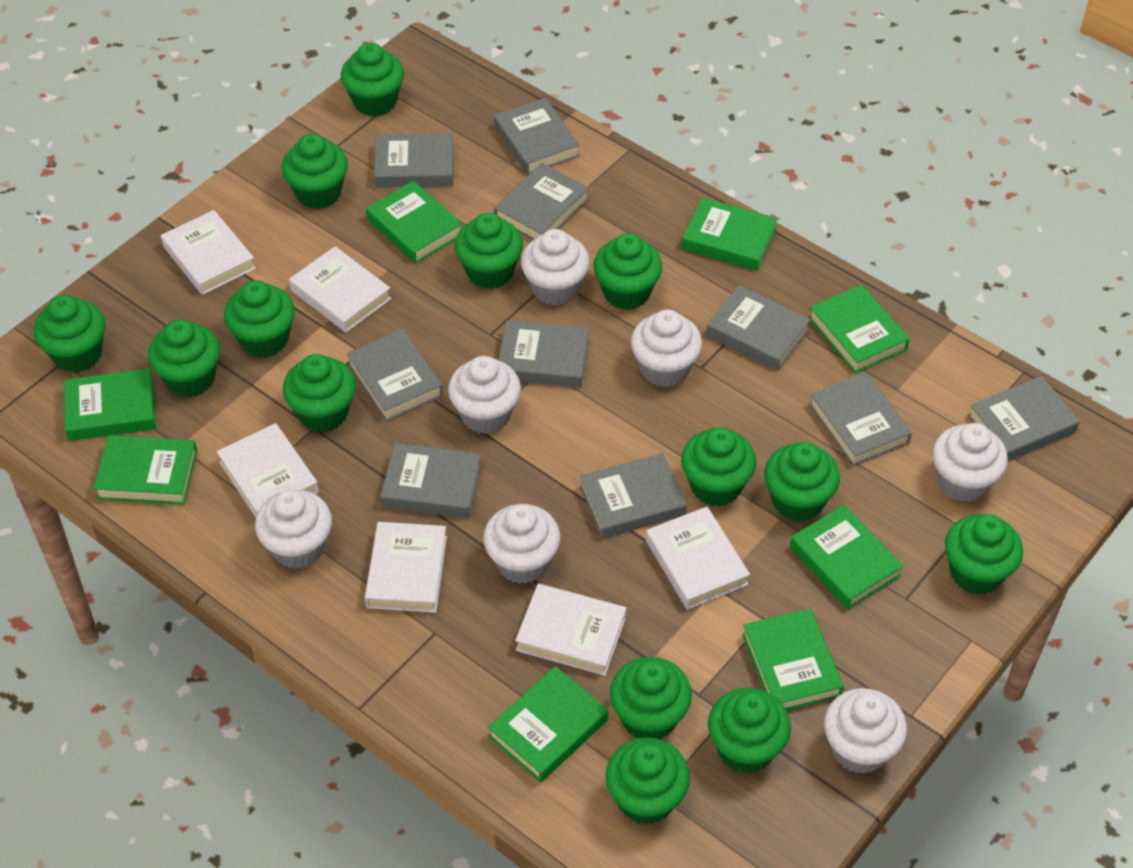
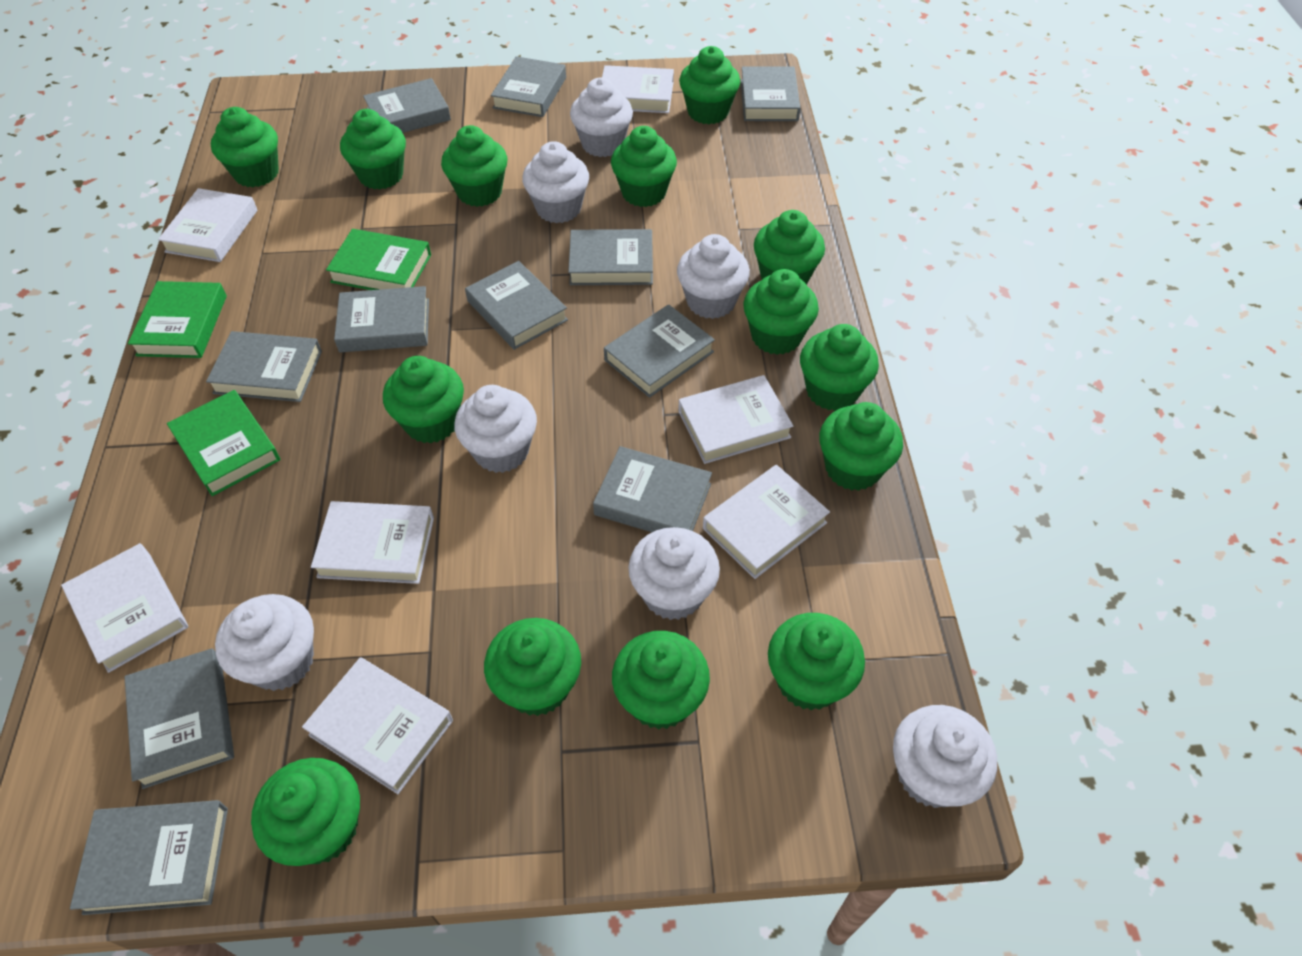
green book: [64,368,156,441] [94,435,198,505] [366,180,462,264] [488,666,608,782] [681,197,777,271] [742,608,844,711] [790,505,903,610] [809,284,910,373] = 8 -> [128,281,227,358] [167,390,280,496] [326,229,431,290] = 3
grey book: [346,329,443,421] [374,133,454,188] [381,443,481,518] [494,98,580,175] [494,163,589,240] [499,320,589,388] [580,453,687,539] [706,285,811,370] [809,372,912,466] [968,376,1080,461] = 10 -> [70,800,228,915] [124,648,234,789] [206,331,322,402] [334,286,429,353] [363,78,451,133] [465,261,568,350] [491,56,566,117] [568,229,653,285] [593,446,712,532] [604,304,715,398] [741,66,800,121] = 11
white book: [161,210,256,295] [217,423,319,517] [289,246,392,333] [365,522,447,613] [515,583,627,676] [646,506,750,610] = 6 -> [61,543,188,673] [158,188,257,262] [302,657,453,794] [311,501,434,584] [602,65,674,113] [678,375,793,464] [703,465,830,579] = 7

